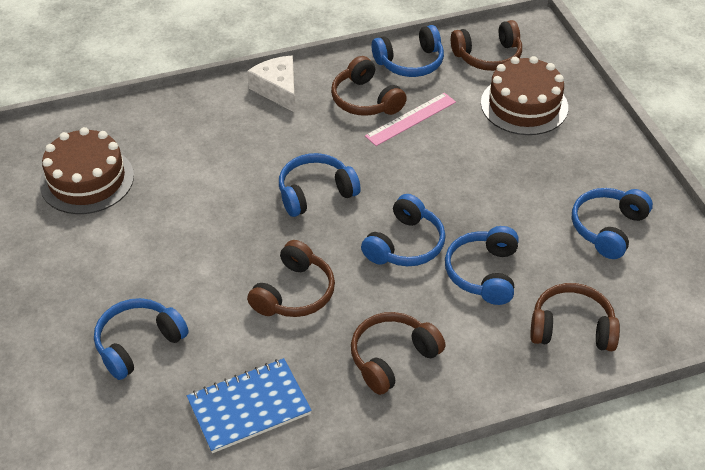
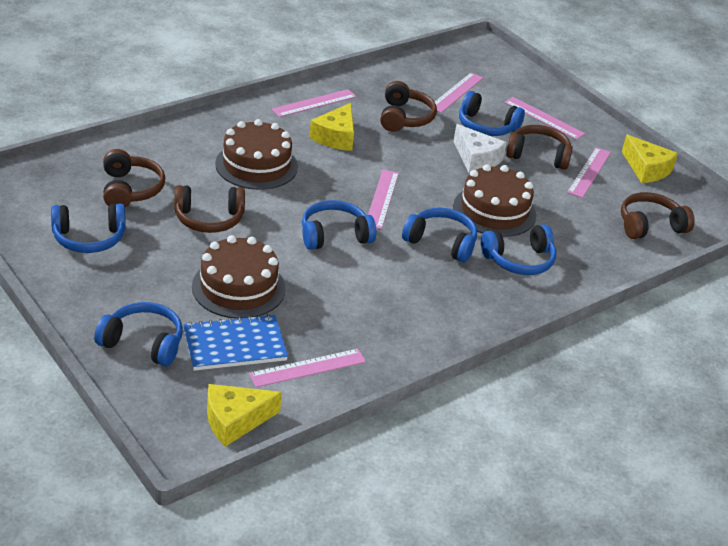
brown cake: [40,127,134,214] [481,56,568,135] = 2 -> [192,235,286,319] [215,119,298,190] [453,164,536,237] = 3
pink ruler: [365,93,456,146] = 1 -> [249,349,366,387] [272,89,356,117] [368,170,399,229] [428,73,483,113] [504,97,585,140] [567,147,611,198] = 6
yellow cheese: none = 0 -> [207,384,282,447] [309,103,354,151] [622,135,678,183] = 3

